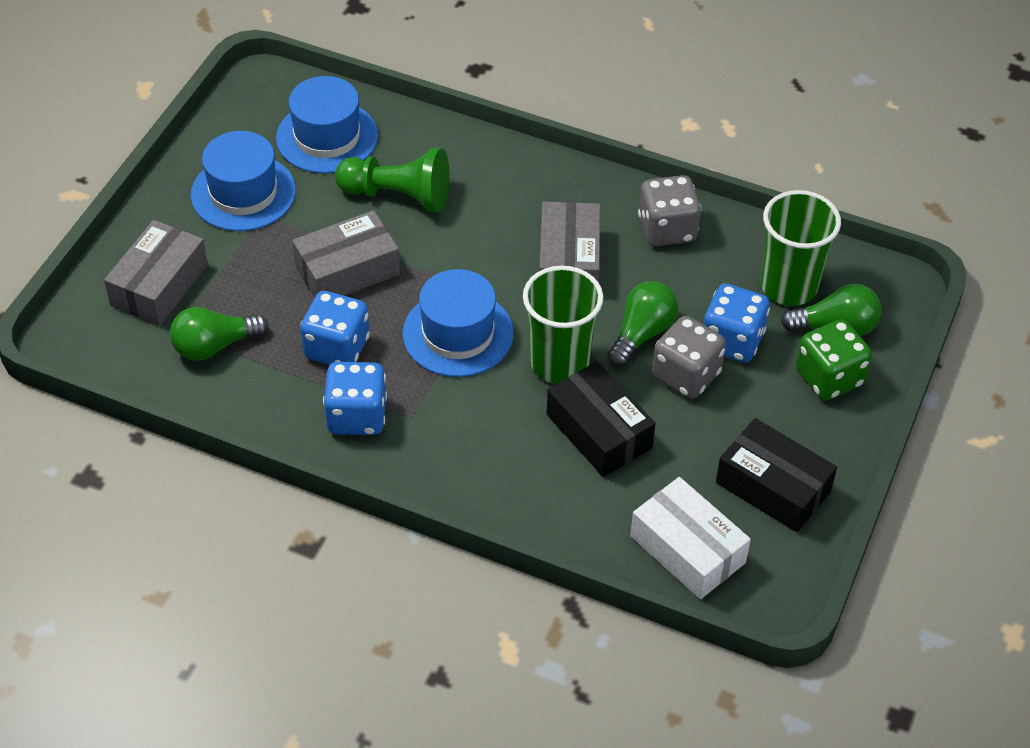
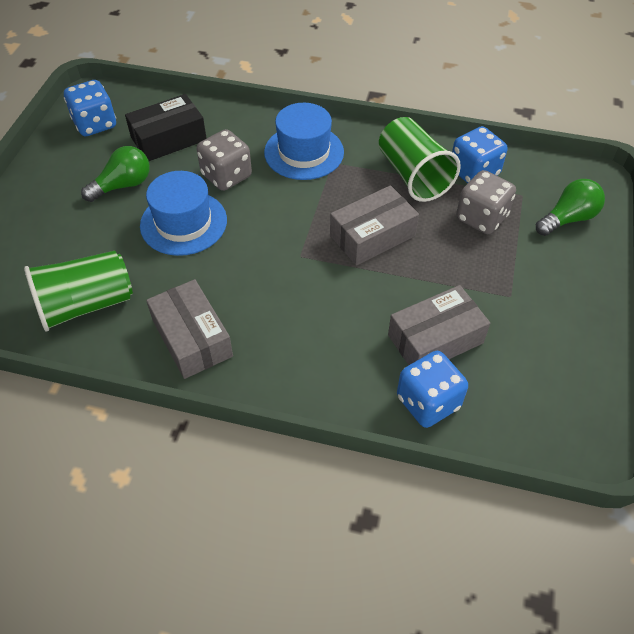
black box: [547,362,656,477] [716,418,837,532] = 2 -> [125,94,207,161] = 1
blue hat: [191,131,296,231] [276,76,378,173] [402,269,514,377] = 3 -> [140,171,227,256] [264,103,344,180] = 2
green dice: [796,319,872,401] = 1 -> none = 0
green light bulb: [170,307,269,361] [607,281,678,367] [781,284,882,336] = 3 -> [81,146,150,202] [536,179,605,236] = 2
green pawn: [335,148,449,213] = 1 -> none = 0
white box: [630,477,751,599] = 1 -> none = 0

